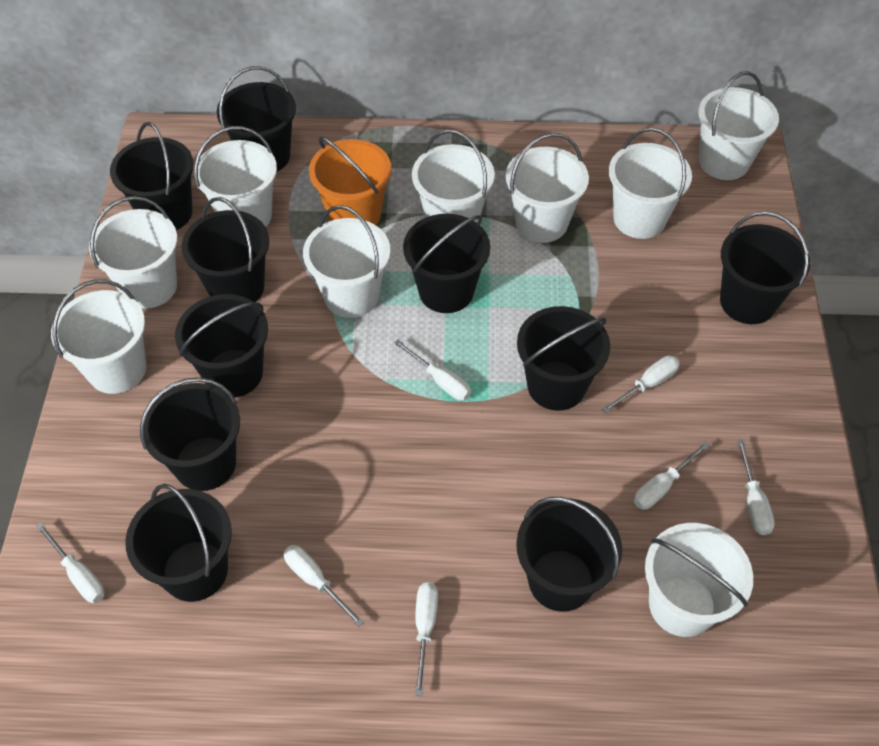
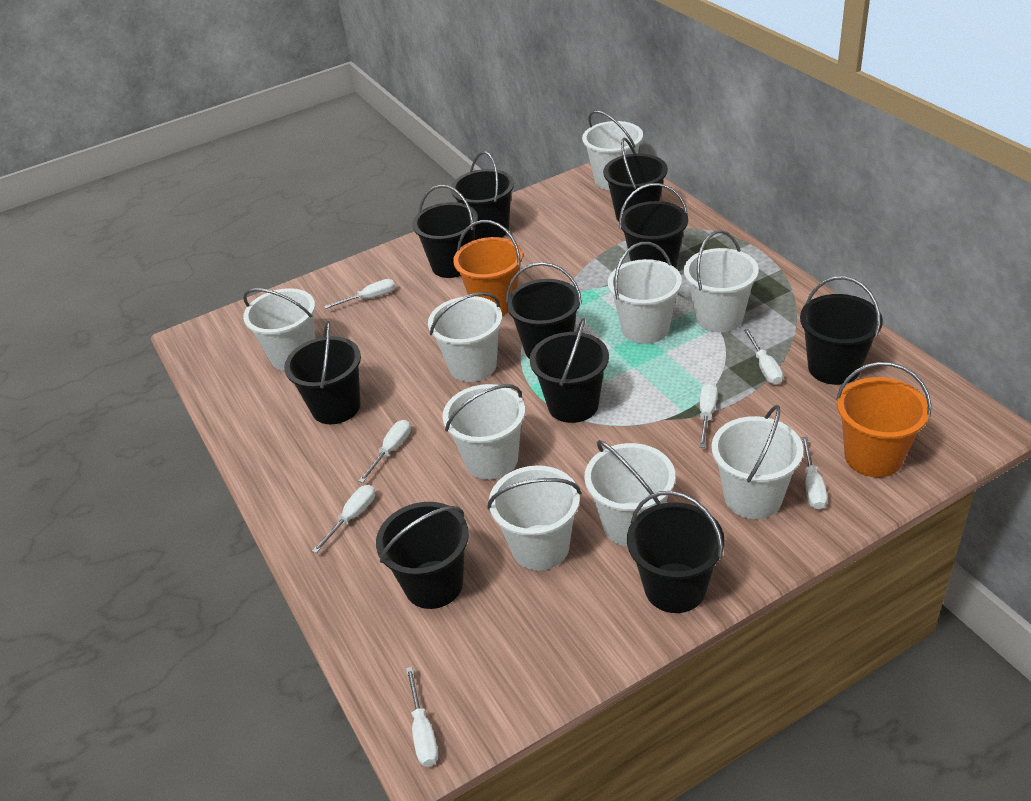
orange bucket: [309,136,391,225] = 1 -> [453,220,523,315] [836,362,931,477] = 2

